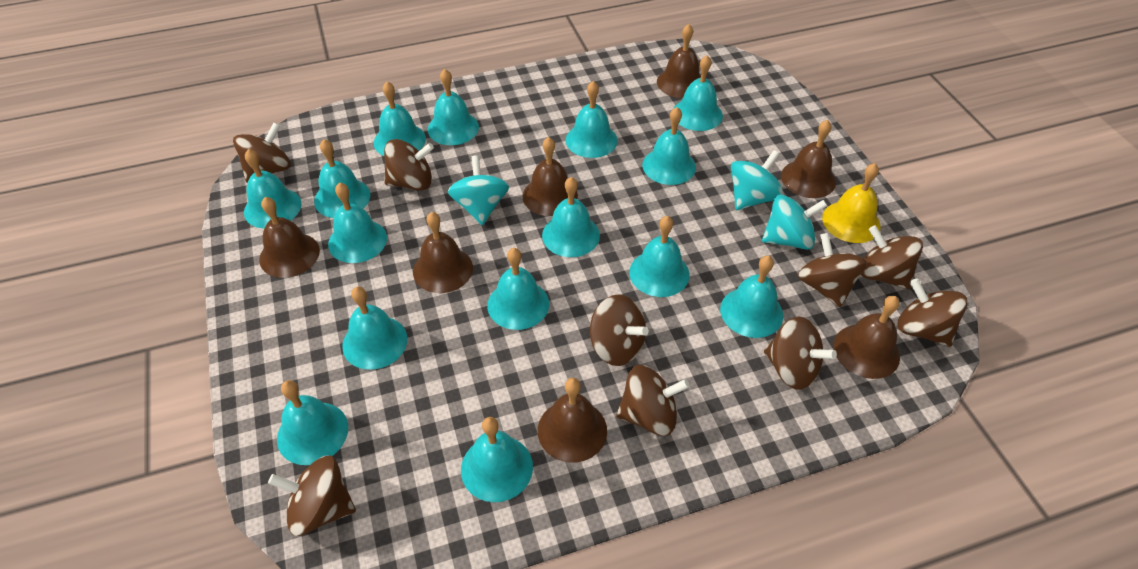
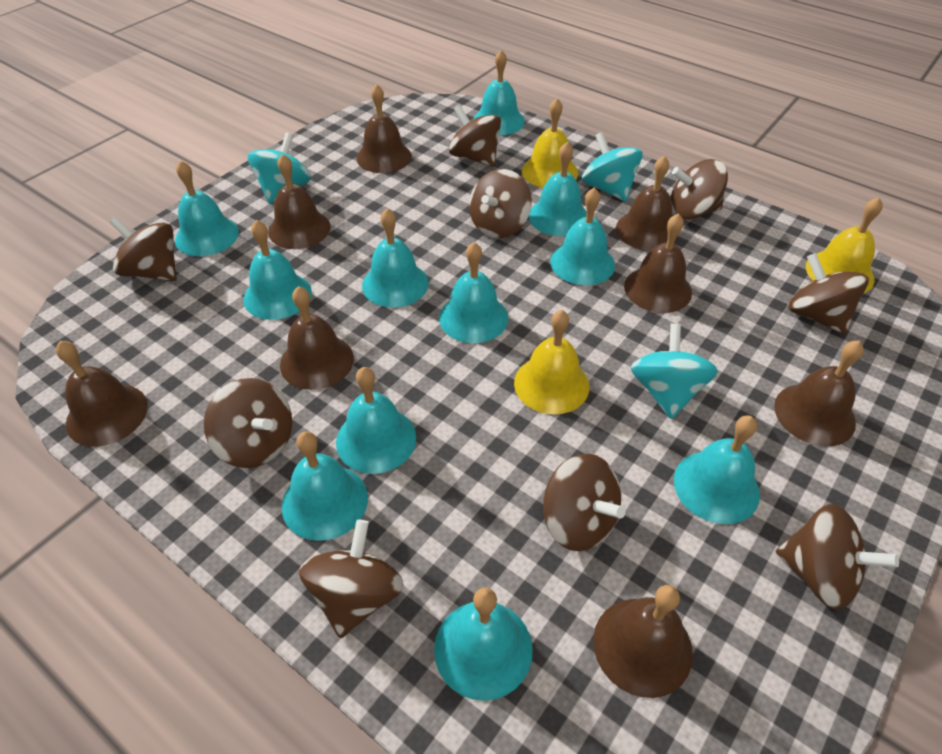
brown bell: [259,197,320,278] [413,212,473,293] [523,137,578,216] [538,378,607,463] [657,24,701,98] [781,120,836,198] [833,296,900,379] = 7 -> [56,341,148,447] [268,154,330,249] [280,286,354,390] [356,84,412,173] [593,585,693,698] [616,155,678,251] [624,213,692,313] [774,340,864,446] = 8
turquoise bell: [244,149,301,229] [277,380,348,465] [314,139,370,218] [328,182,387,263] [342,286,407,370] [374,82,426,156] [428,69,479,145] [461,417,533,502] [487,248,549,330] [542,177,600,257] [566,81,618,158] [629,216,690,297] [642,107,696,185] [673,55,723,131] [720,256,783,338] = 15 -> [175,160,239,256] [243,220,312,320] [282,431,368,541] [336,367,416,474] [362,208,429,308] [434,588,533,701] [439,242,508,343] [473,50,525,136] [528,142,587,236] [550,188,615,285] [674,416,760,524] = 11
yellow bell: [822,163,881,243] = 1 -> [514,310,589,414] [522,98,578,188] [806,197,883,294] = 3

